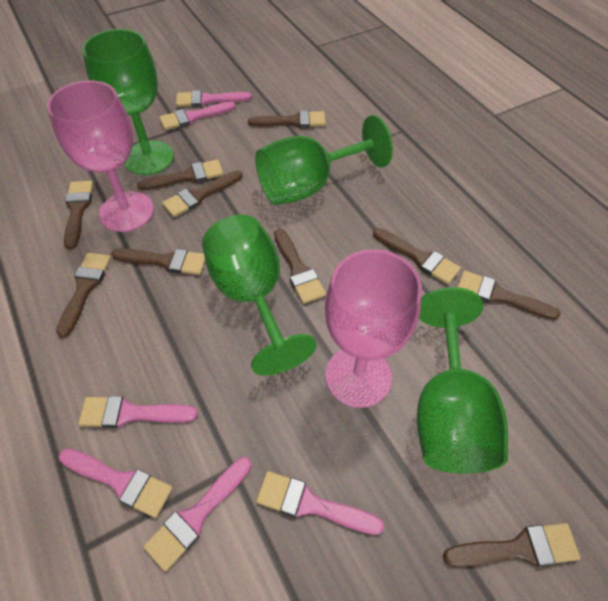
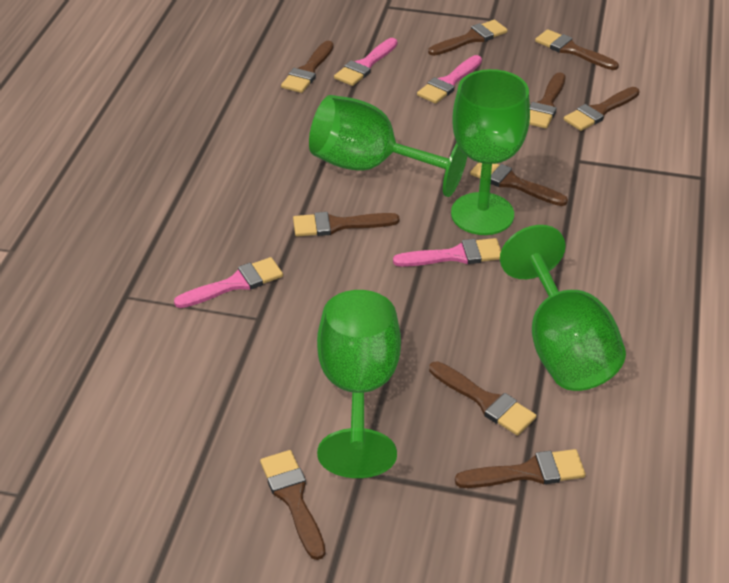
pink brush: [59,448,173,518] [78,396,198,428] [143,457,252,572] [159,101,236,130] [176,90,251,107] [256,471,384,535] = 6 -> [174,257,283,308] [334,38,397,86] [393,238,501,267] [417,55,482,104] = 4
pink goblet: [47,80,154,232] [325,249,422,408] = 2 -> none = 0

